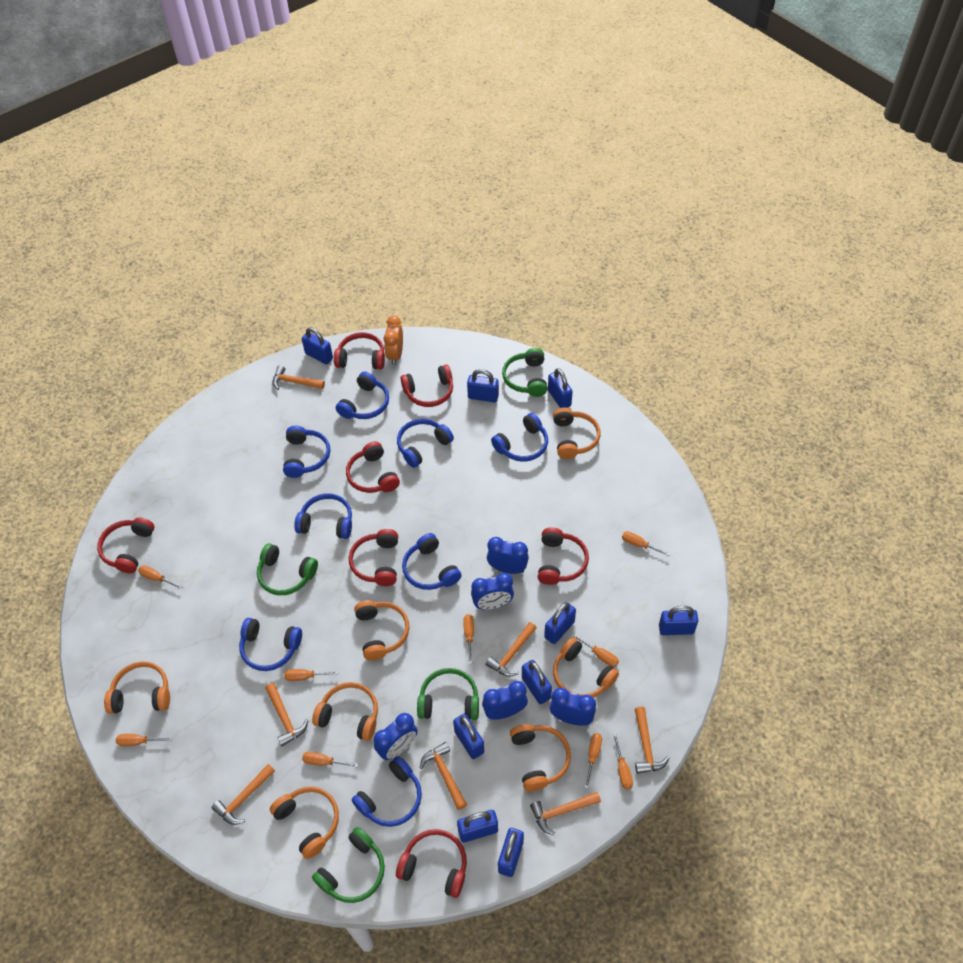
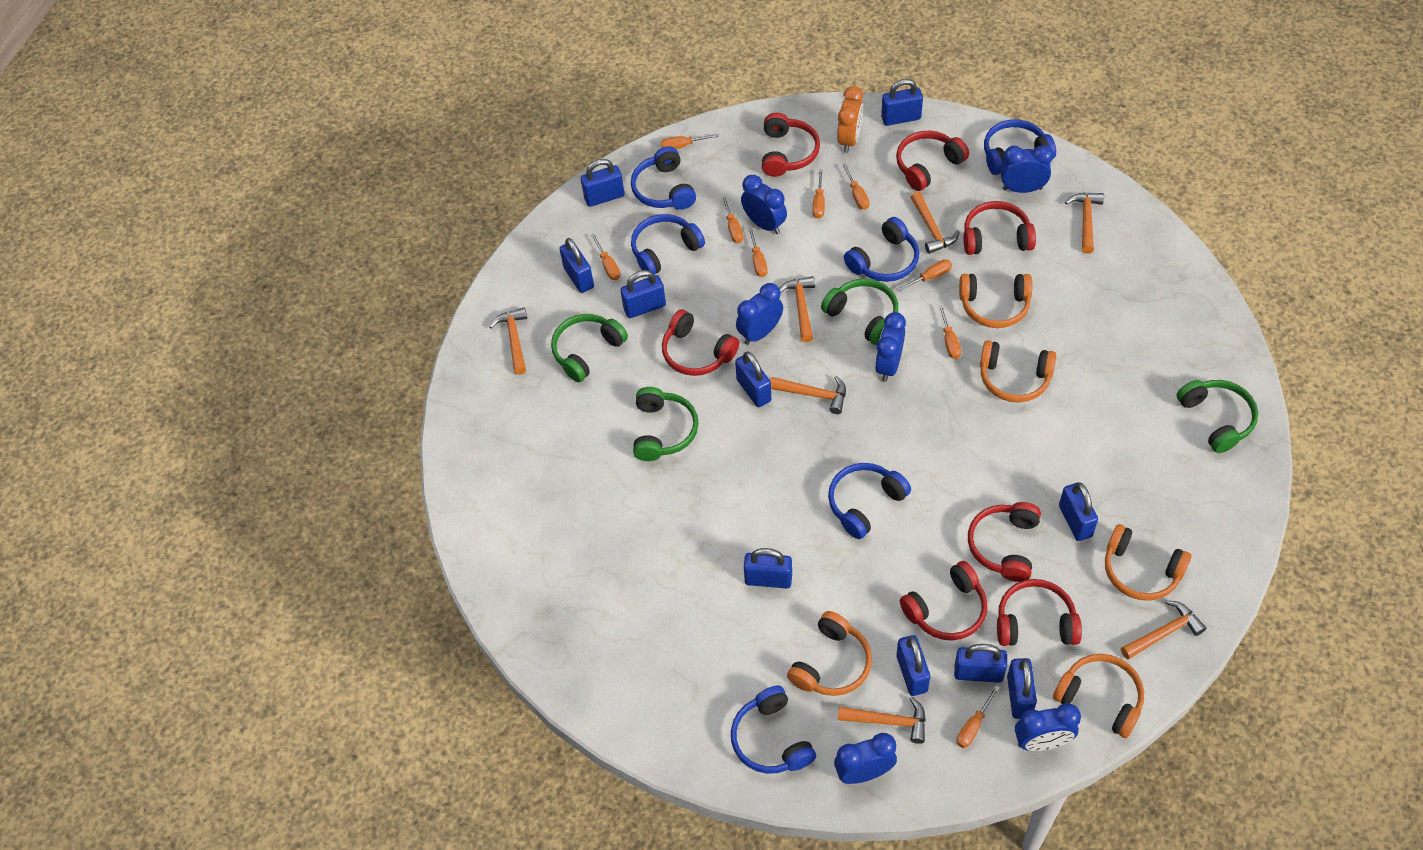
blue clock: [374,713,418,760] [471,573,514,610] [482,681,528,720] [487,537,529,574] [550,688,596,726] = 5 -> [736,283,783,345] [741,175,787,234] [834,733,897,784] [875,312,906,382] [1001,145,1053,193] [1015,703,1081,751] = 6
blue headphones: [239,618,302,671] [283,426,330,478] [294,493,352,539] [336,371,389,419] [351,756,422,827] [397,418,454,468] [402,533,461,590] [491,413,548,461] = 8 -> [631,146,696,210] [631,214,705,275] [731,685,816,774] [828,463,911,539] [844,217,919,282] [984,119,1056,175] = 6
blue padlock: [302,327,333,364] [453,714,484,759] [457,810,498,843] [467,369,499,402] [498,828,524,877] [522,660,552,704] [544,602,576,644] [548,368,573,408] [659,606,698,635] = 9 -> [560,238,594,293] [581,159,625,207] [620,270,666,318] [735,351,771,407] [744,548,792,588] [881,79,923,126] [896,635,930,696] [954,644,1007,683] [1007,658,1037,719] [1059,482,1098,541] = 10
orange headphones: [104,661,170,714] [270,786,339,859] [312,682,378,741] [354,600,409,661] [510,724,571,791] [553,407,601,459] [553,637,619,698] = 7 -> [787,611,872,696] [959,274,1032,328] [980,340,1056,402] [1053,654,1144,738] [1105,524,1191,601] = 5

